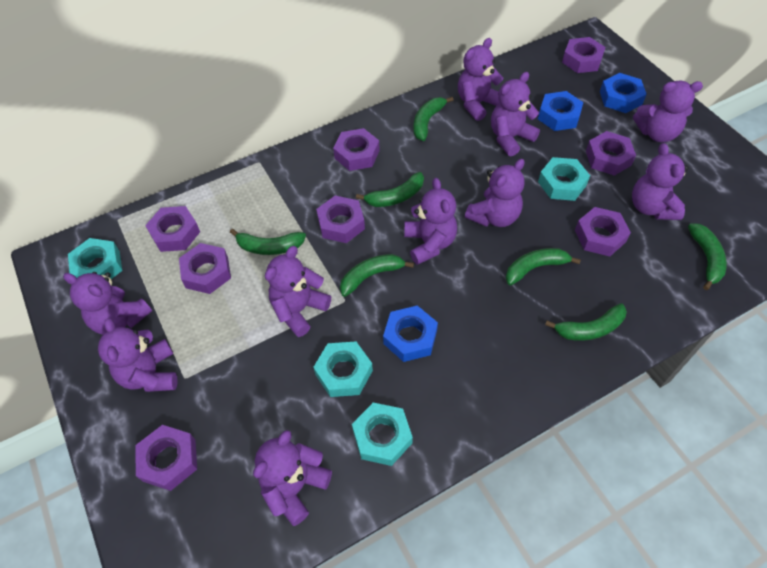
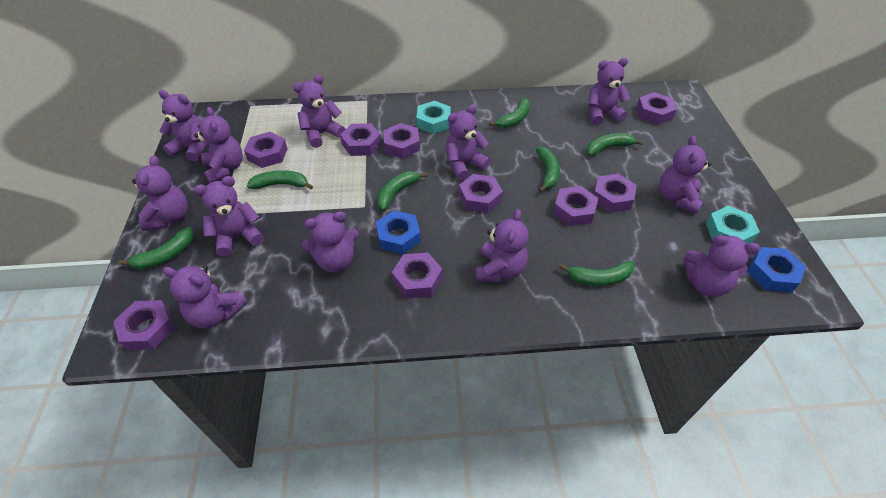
blue nut: [383,306,438,362] [538,91,584,131] [600,73,647,113] = 3 -> [376,210,421,254] [747,247,806,292] = 2
purple nut: [135,425,197,491] [145,206,200,252] [179,243,231,294] [316,196,365,243] [333,128,380,171] [562,37,606,73] [575,207,631,256] [586,131,636,176] = 8 -> [113,300,175,350] [244,132,287,168] [340,123,382,156] [383,123,420,158] [392,252,442,298] [459,174,503,213] [553,186,598,226] [593,174,636,213] [636,92,677,125] = 9
purple teddy bear: [63,272,152,335] [98,318,178,392] [253,430,332,526] [265,246,331,337] [404,178,457,265] [458,38,503,121] [465,159,525,227] [491,72,540,156] [632,143,688,220] [633,80,703,142] = 10 -> [132,155,188,231] [159,90,205,162] [162,265,247,329] [194,107,243,183] [194,176,264,257] [293,75,346,148] [302,211,358,273] [445,105,491,181] [476,209,528,283] [588,58,630,125] [659,136,711,213] [683,235,760,297] = 12
turquoise nut: [68,238,122,279] [313,341,373,397] [352,403,413,466] [538,157,590,201] = 4 -> [416,101,451,134] [706,206,760,244] = 2

